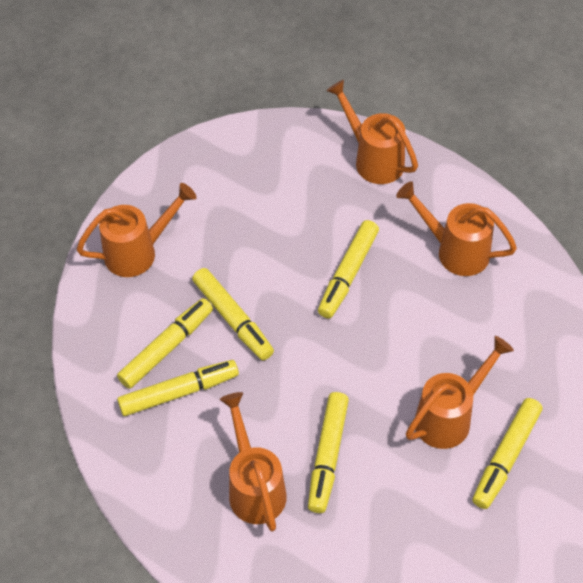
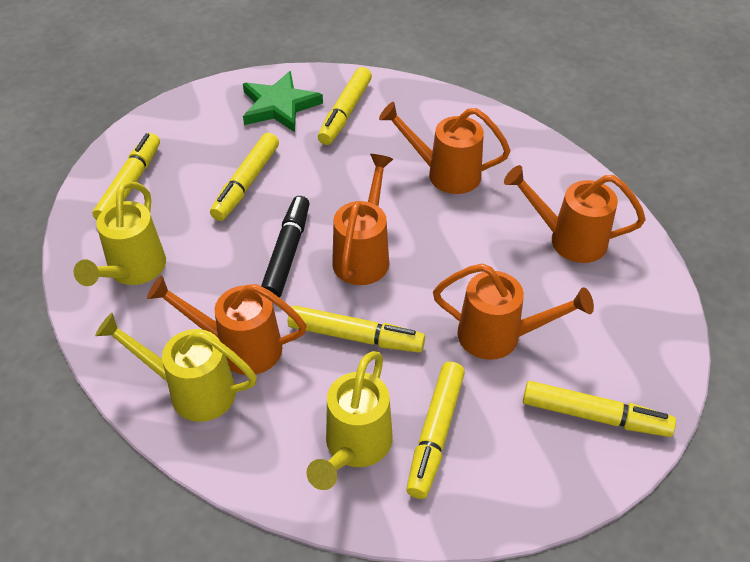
black marker: none = 0 -> [261,196,310,298] = 1
green star: none = 0 -> [243,71,323,132] = 1
yellow watering can: none = 0 -> [74,181,166,286] [95,313,257,422] [306,351,393,490] = 3

